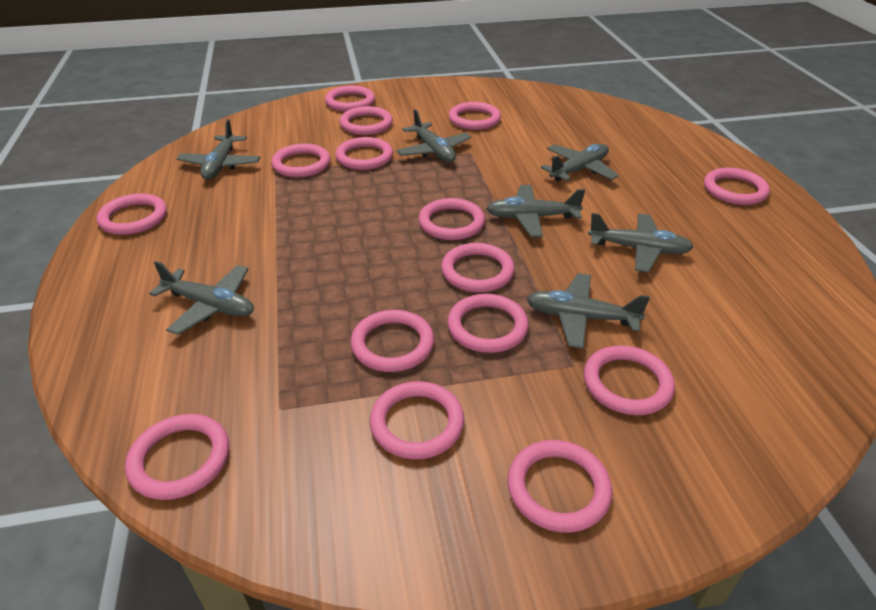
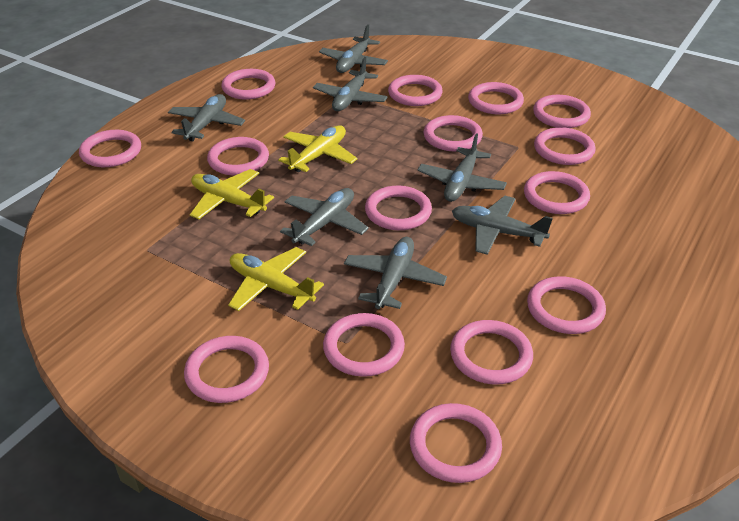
yellow plane: none = 0 -> [190,169,274,219] [228,247,324,311] [278,125,357,172] = 3

